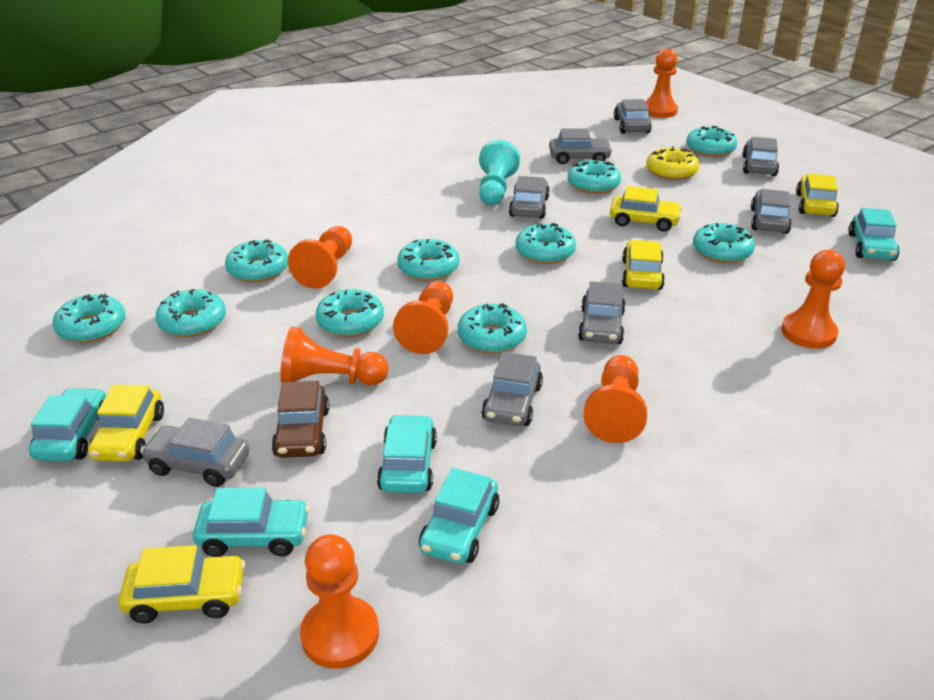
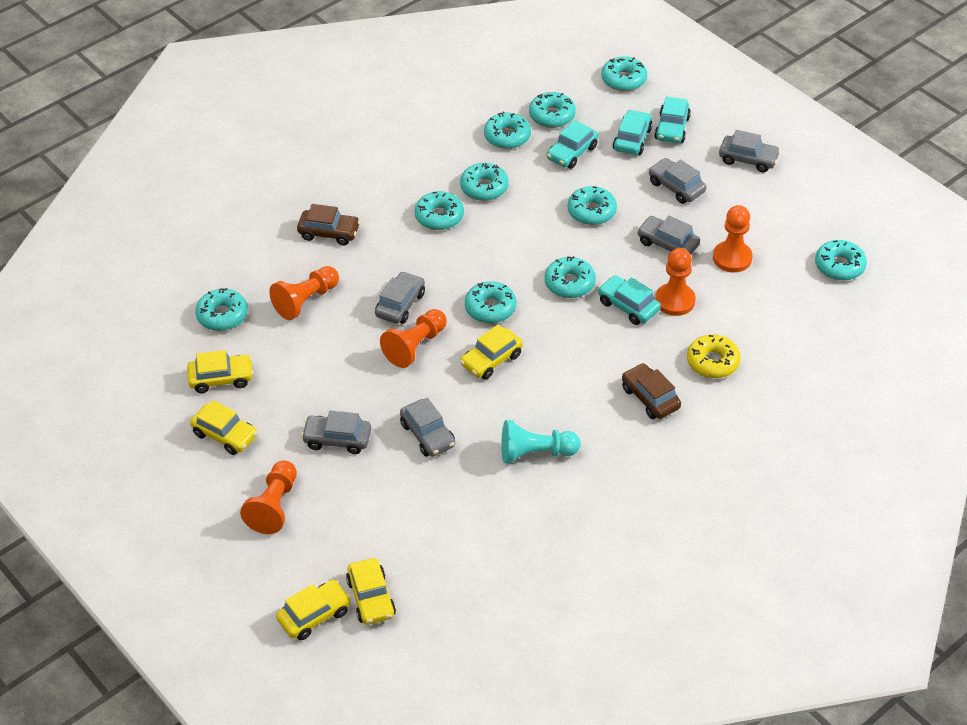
brown car: [271,381,329,458] = 1 -> [297,204,360,245] [622,363,681,419] = 2
grey car: [141,418,249,487] [481,352,543,426] [509,176,550,219] [549,128,613,164] [578,281,626,344] [614,99,652,134] [742,137,779,176] [751,189,792,234] = 8 -> [301,411,371,454] [375,271,425,324] [400,398,455,457] [637,216,700,254] [649,158,706,204] [719,130,781,172] = 6
orange pawn: [280,327,388,386] [288,226,352,289] [300,534,379,669] [393,281,453,354] [583,355,647,443] [645,49,678,118] [781,250,845,349] = 7 -> [240,461,297,534] [269,266,339,320] [380,309,447,368] [655,248,696,316] [713,205,753,272] = 5
turquoise car: [29,388,106,461] [193,488,310,557] [377,414,437,493] [419,468,499,564] [848,208,900,261] = 5 -> [547,120,598,169] [598,275,661,325] [613,110,653,155] [654,97,691,143] = 4

